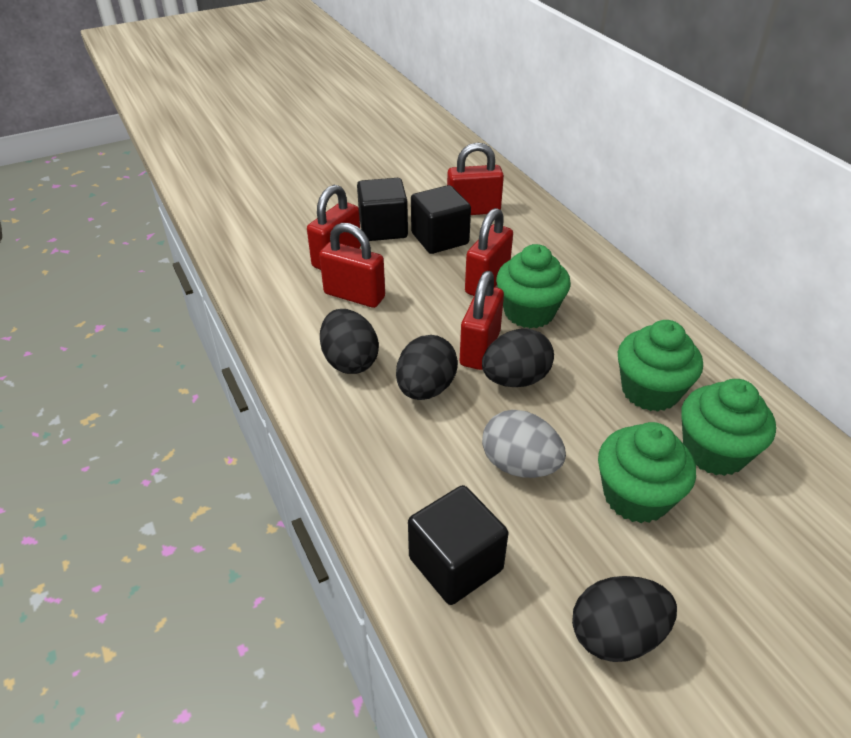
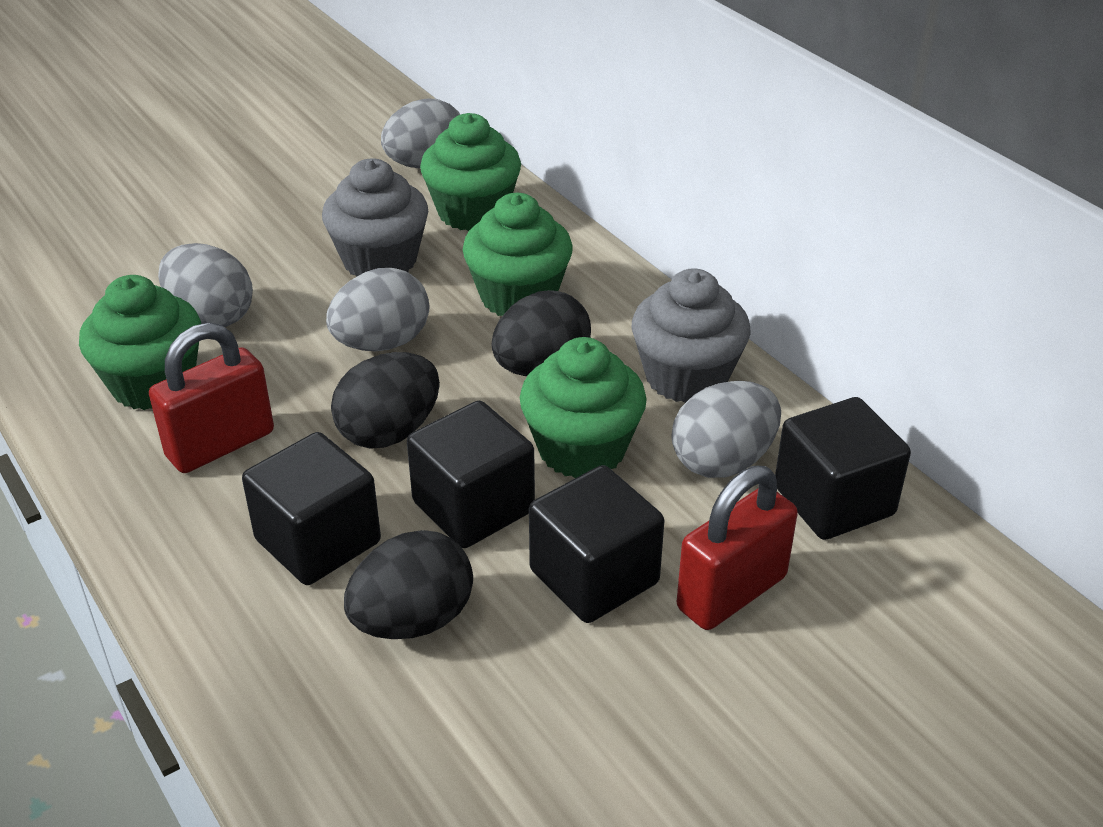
black cube: [357,178,408,241] [408,485,508,605] [411,185,471,254] = 3 -> [242,432,381,585] [407,401,535,548] [529,465,664,623] [775,397,911,540] = 4
black egg: [320,309,379,374] [396,335,458,400] [482,329,554,387] [572,576,677,662] = 4 -> [331,352,440,449] [344,530,473,639] [492,290,591,376] = 3
grey cupcake: none = 0 -> [322,158,428,277] [632,268,751,403] = 2
grey egg: [482,410,566,478] = 1 -> [158,243,253,327] [326,268,429,351] [381,99,461,168] [672,381,781,478] = 4
red padlock: [307,185,361,270] [319,223,385,308] [447,143,504,215] [460,271,504,370] [465,208,513,296] = 5 -> [149,323,274,473] [677,466,798,630] = 2

